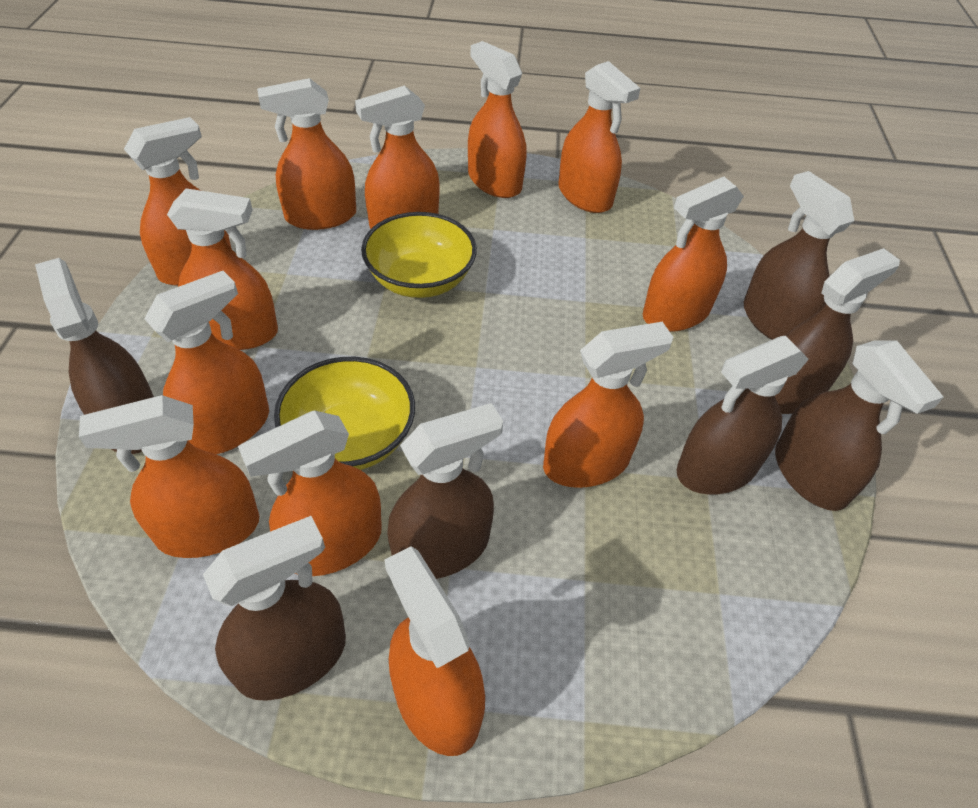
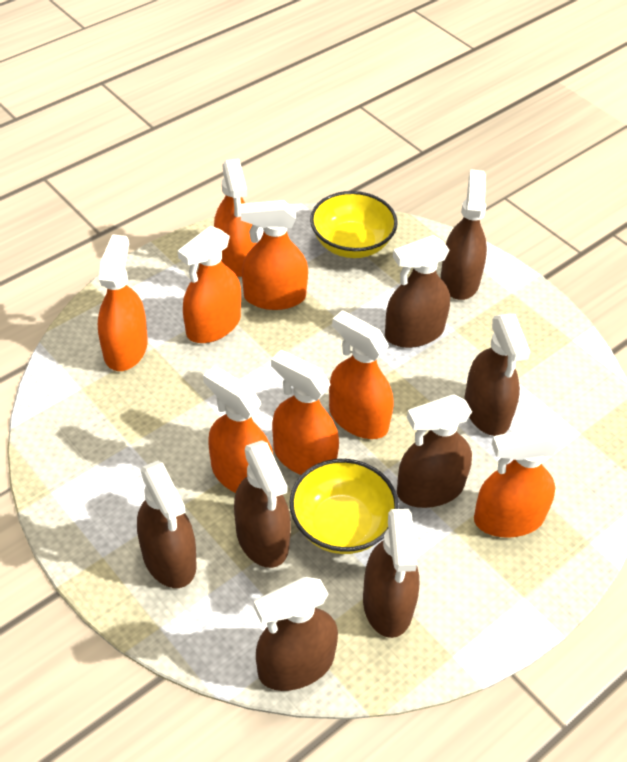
brown spray bottle: [35,258,154,454] [203,516,346,701] [387,403,503,579] [677,336,809,495] [743,171,854,340] [775,248,900,414] [775,340,943,511] = 7 -> [137,461,197,588] [234,440,291,568] [254,577,338,691] [363,509,419,638] [385,235,450,348] [397,394,472,508] [441,169,487,300] [464,313,531,436] = 8
orange spray bottle: [79,395,259,558] [124,117,232,286] [144,271,269,454] [167,188,278,350] [238,410,382,576] [257,78,356,230] [355,86,440,229] [384,547,485,756] [468,41,527,198] [543,322,673,488] [558,61,640,213] [643,177,744,332] = 12 -> [98,234,148,371] [178,226,241,343] [203,366,273,493] [214,159,257,277] [241,200,308,310] [271,350,339,475] [329,310,394,439] [474,426,560,538] = 8

